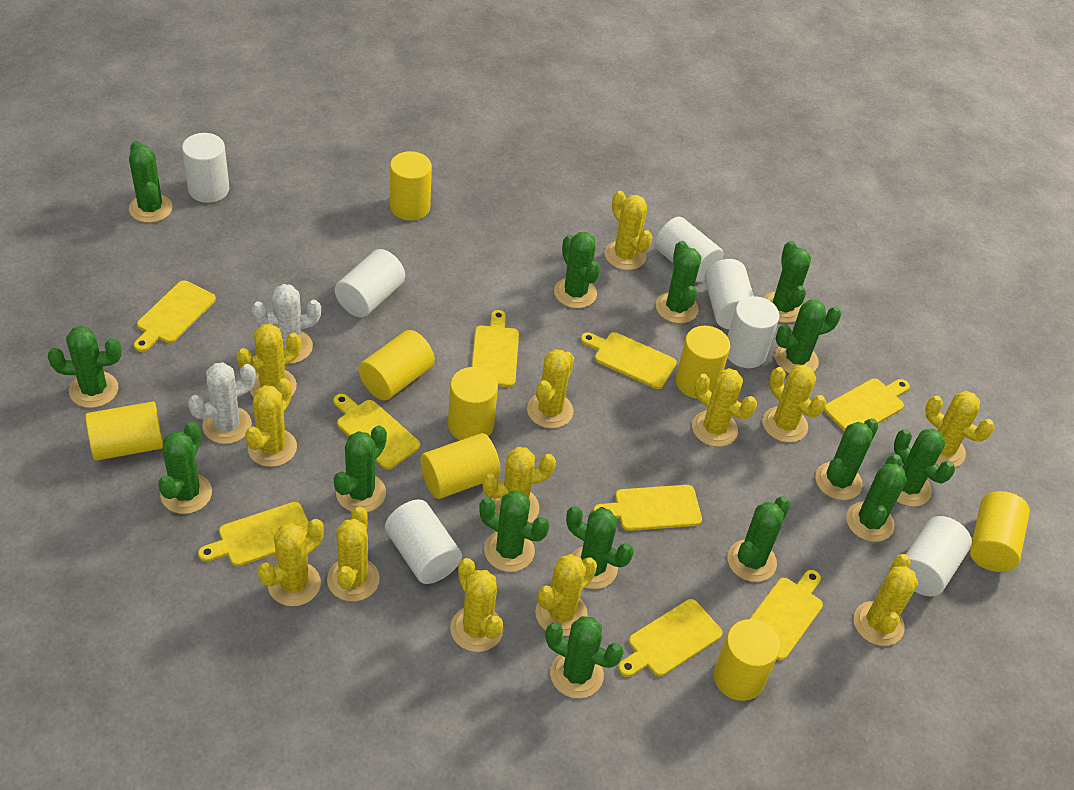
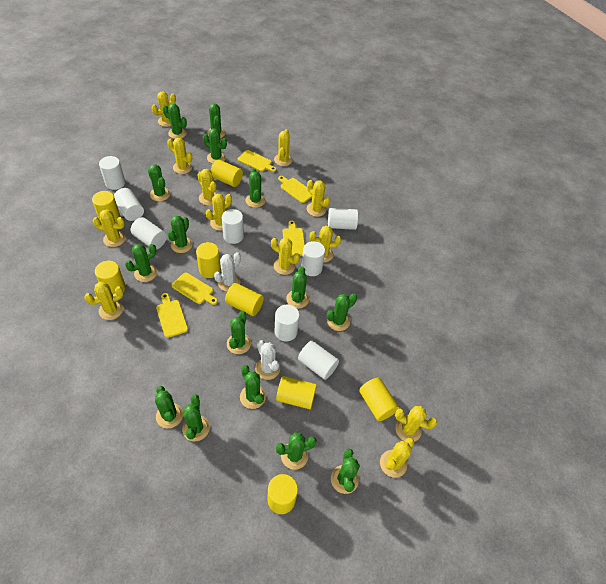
white cylinder: [182,133,229,203] [335,249,405,318] [385,500,462,584] [655,217,723,282] [705,259,754,329] [727,296,780,368] [906,516,972,596] = 7 -> [99,156,125,190] [114,188,144,221] [130,217,167,250] [222,209,244,244] [275,305,299,341] [298,341,339,380] [302,241,325,276] [328,208,358,230] = 8
yellow cactus: [237,324,301,397] [245,378,297,467] [258,519,324,606] [327,506,380,602] [450,558,503,652] [482,447,556,523] [527,349,574,428] [535,554,597,636] [605,191,652,270] [692,368,757,447] [763,365,826,442] [854,554,918,646] [925,391,994,467] = 13 -> [84,282,124,320] [93,209,126,247] [152,92,176,127] [167,138,192,174] [198,169,217,205] [206,194,232,231] [271,238,300,275] [274,129,293,166] [307,180,330,217] [310,226,341,262] [380,438,414,478] [395,406,437,442] = 12
yellow cutting board: [134,280,216,352] [198,502,309,566] [333,394,420,470] [472,310,519,387] [581,332,677,389] [593,485,702,531] [618,599,723,677] [750,570,823,661] [824,378,910,432] = 9 -> [156,293,188,338] [172,272,218,305] [238,150,276,172] [278,176,312,203] [283,220,305,256] = 5

